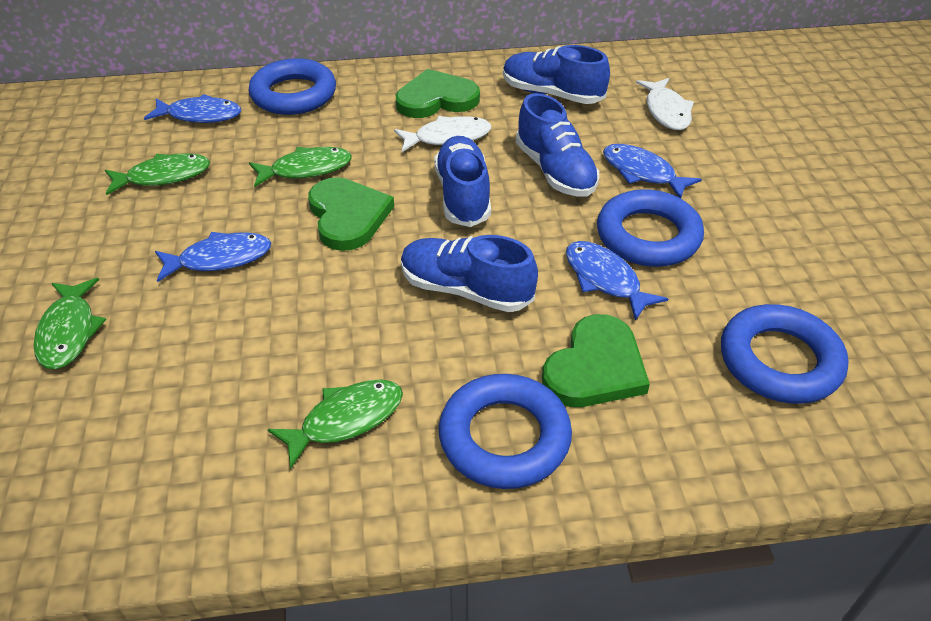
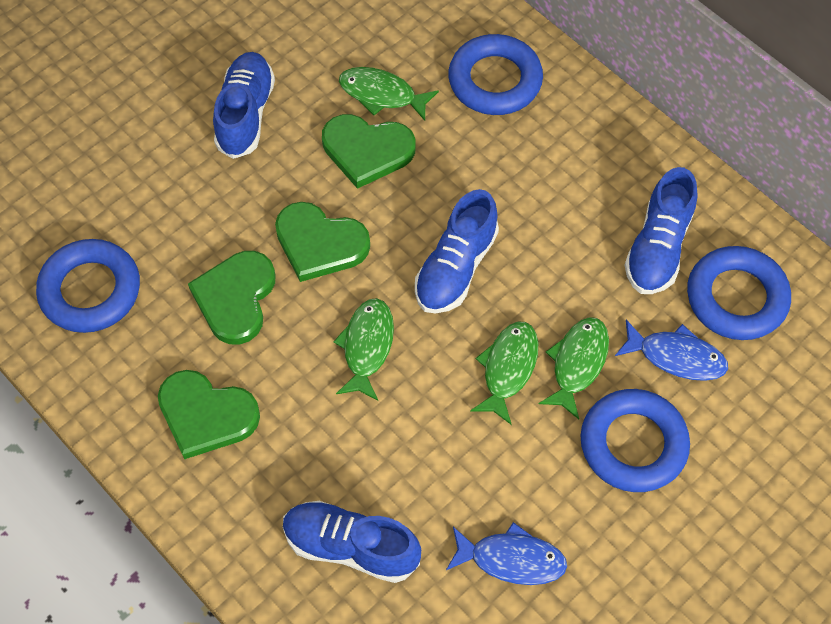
blue fish: [144,94,241,123] [155,232,271,282] [566,241,668,321] [603,144,702,198] = 4 -> [446,522,567,585] [615,320,728,381] = 2
green heart: [308,177,394,251] [396,69,480,118] [542,314,650,407] = 3 -> [158,370,260,459] [188,251,275,345] [275,202,370,282] [322,114,416,189] = 4
white fish: [394,116,491,152] [636,78,694,130] = 2 -> none = 0

